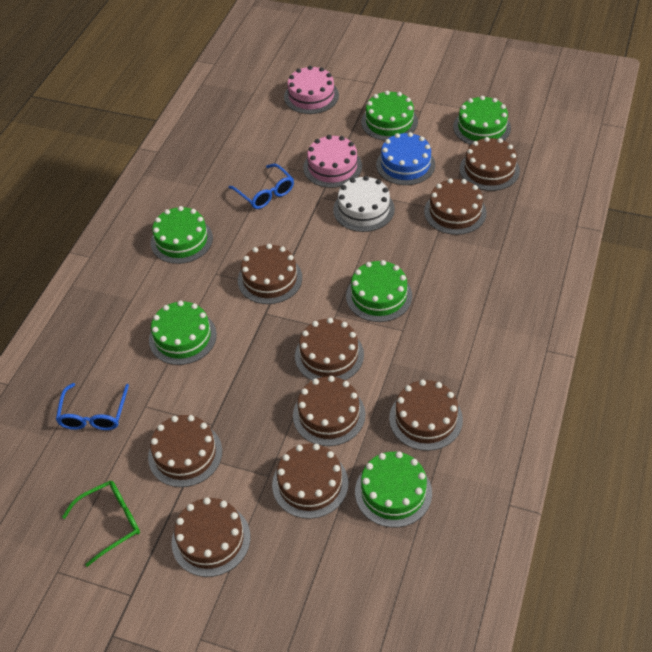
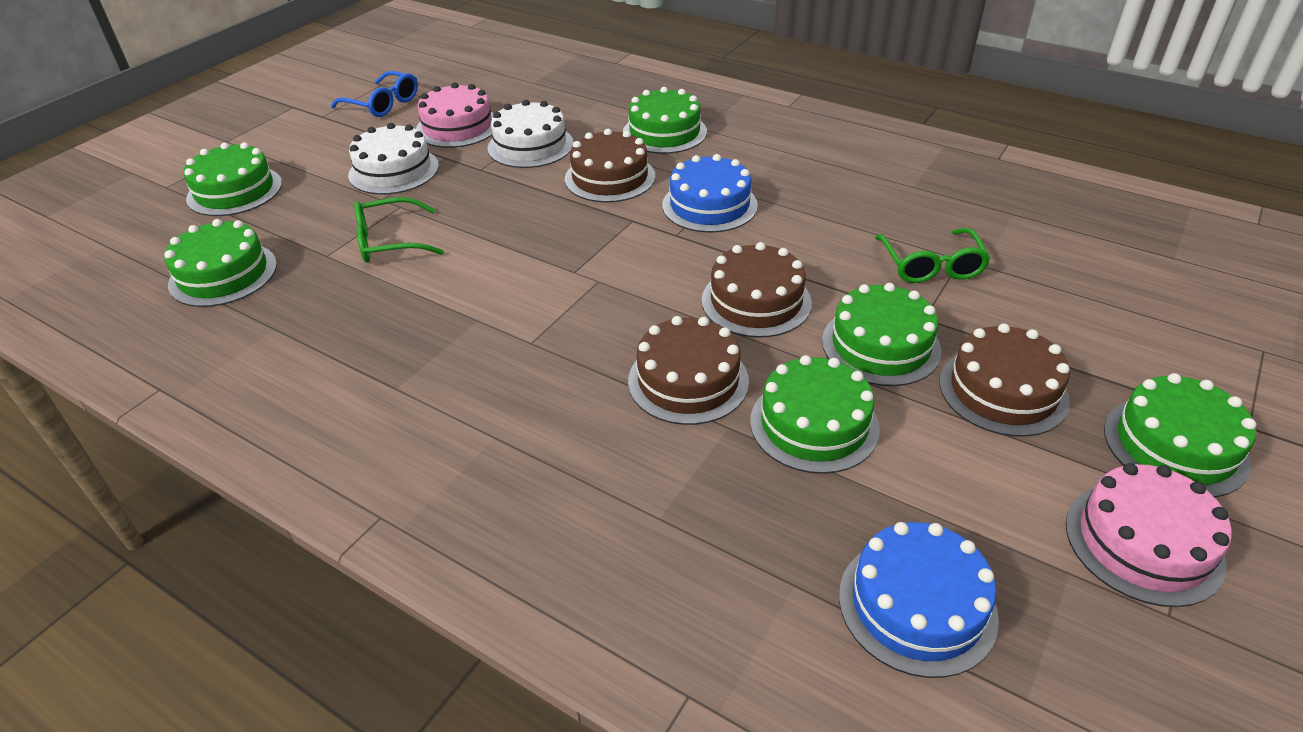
blue cake: [376,132,435,185] = 1 -> [662,154,758,233] [839,522,999,678] = 2
blue glasses: [56,383,129,430] [228,164,294,209] = 2 -> [331,71,418,117] = 1
brown cake: [148,415,222,487] [171,497,250,577] [238,244,302,304] [272,444,348,519] [293,376,365,446] [295,318,364,380] [389,380,463,451] [424,178,487,235] [460,137,520,191] = 9 -> [565,129,655,203] [628,316,749,425] [702,242,812,338] [940,323,1070,437] = 4
green glasses: [62,481,140,567] = 1 -> [354,197,444,263] [875,228,991,283] = 2
white cake: [333,176,395,232] = 1 -> [348,123,439,195] [488,100,574,168] = 2

